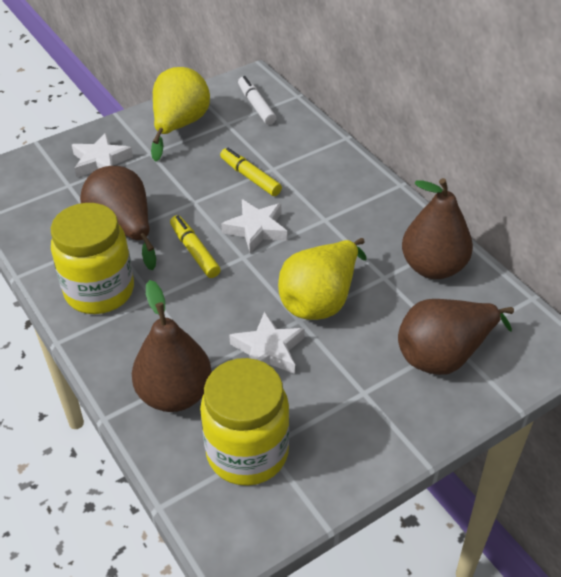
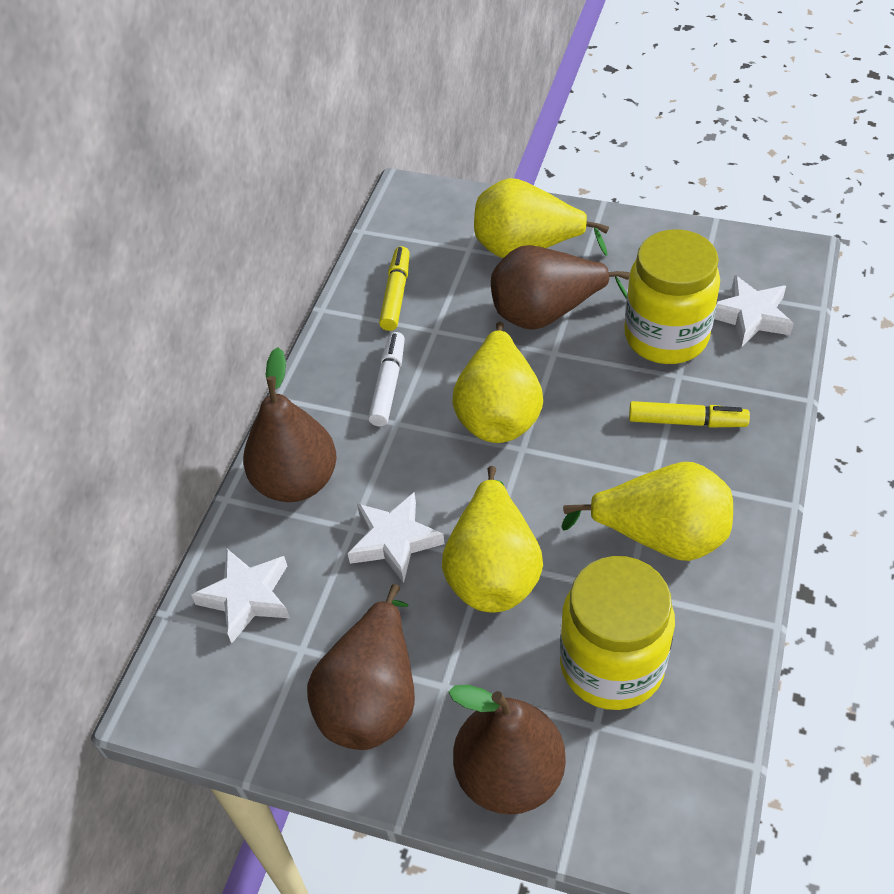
yellow pear: [151,67,210,162] [278,238,367,320] = 2 -> [442,466,543,612] [452,322,543,443] [474,178,609,258] [561,462,733,561] = 4

